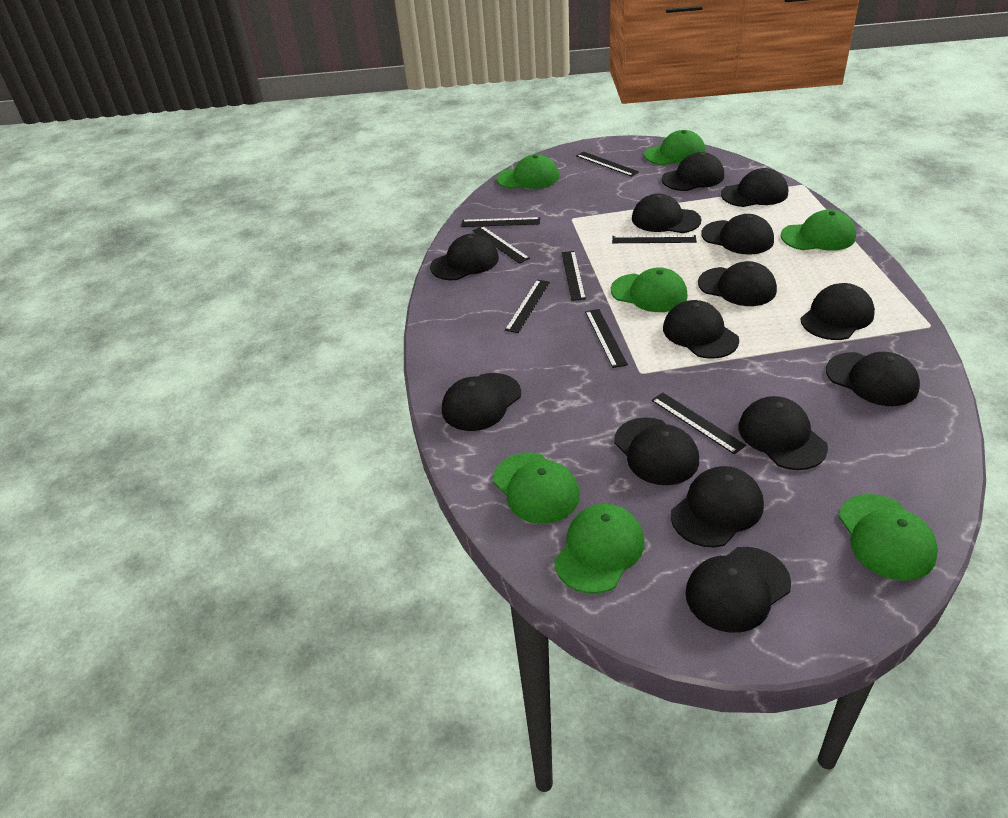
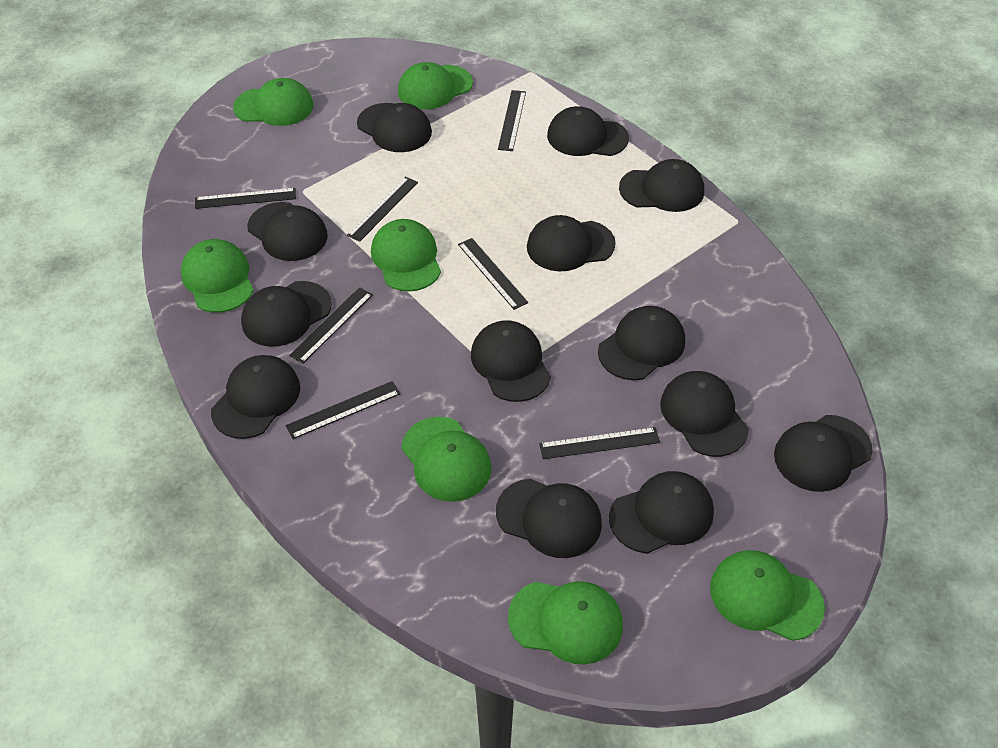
black cap: [430,234,499,280] [442,373,521,431] [614,417,699,485] [632,193,702,233] [662,152,724,191] [663,300,739,359] [671,466,764,547] [685,547,791,633] [698,261,777,306] [701,214,774,255] [721,168,788,207] [739,396,828,470] [800,283,875,340] [826,352,920,406] = 14 -> [211,355,300,439] [241,281,332,347] [247,202,328,261] [357,103,432,152] [471,320,551,402] [496,479,602,558] [527,215,616,271] [547,106,629,156] [598,306,685,380] [609,471,714,554] [619,159,704,212] [660,371,749,457] [774,415,873,492] = 13
black ruler: [461,217,540,227] [472,226,530,264] [505,280,550,333] [562,251,586,301] [576,151,639,177] [585,309,628,368] [612,235,697,243] [652,393,746,454] = 8 -> [195,188,296,209] [286,381,400,439] [289,287,373,364] [347,177,418,242] [458,238,528,310] [498,90,526,151] [539,427,660,459] = 7

